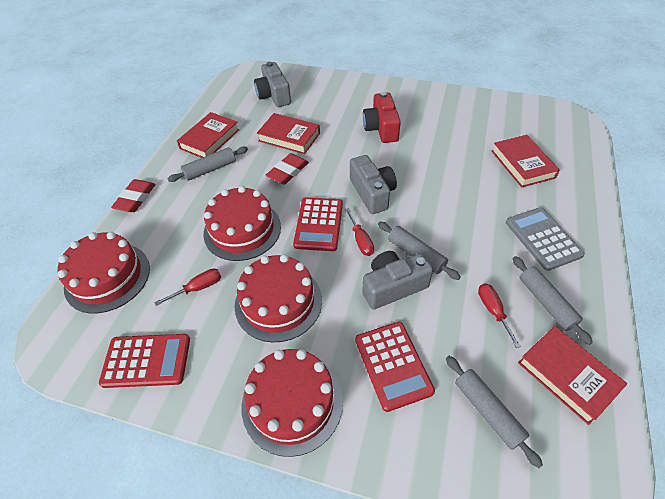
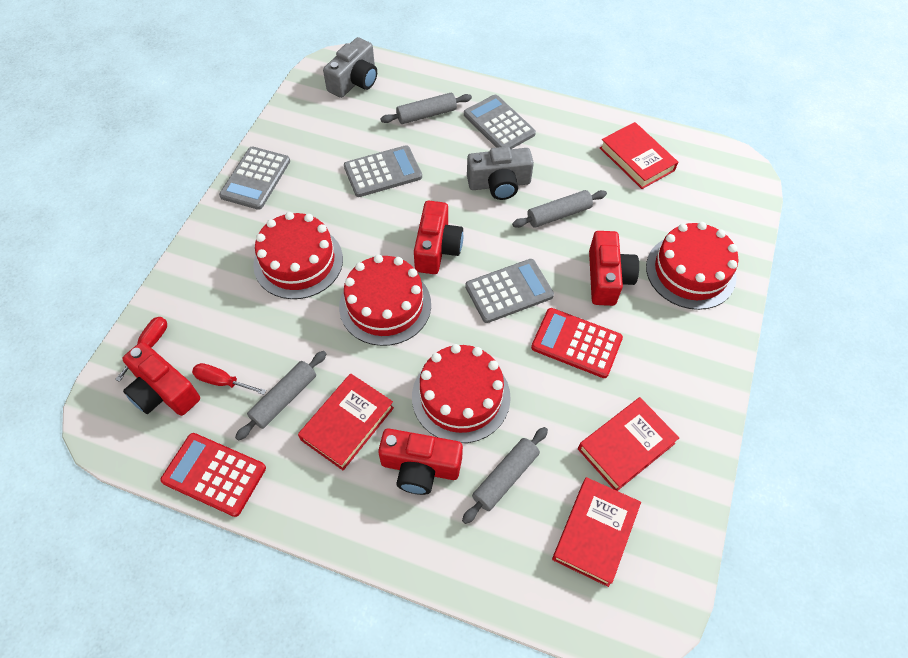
grey calculator: [506,207,585,271] = 1 -> [219,147,290,210] [344,145,422,197] [464,95,536,149] [465,259,554,323] = 4
grey camera: [254,62,291,107] [350,155,397,214] [362,251,433,310] = 3 -> [323,37,377,98] [467,147,534,200] = 2
red calculator: [99,334,190,388] [293,197,343,251] [355,322,435,412] = 3 -> [160,433,266,517] [531,308,623,378] = 2
red camera: [363,92,401,143] = 1 -> [122,342,200,416] [378,428,463,495] [414,201,463,274] [589,231,639,306] = 4
red eraser: [111,179,156,212] [266,153,309,185] = 2 -> none = 0
red screwdriver: [154,269,221,306] [345,208,374,256] [478,283,521,348] = 3 -> [115,317,167,382] [192,363,266,395] = 2

